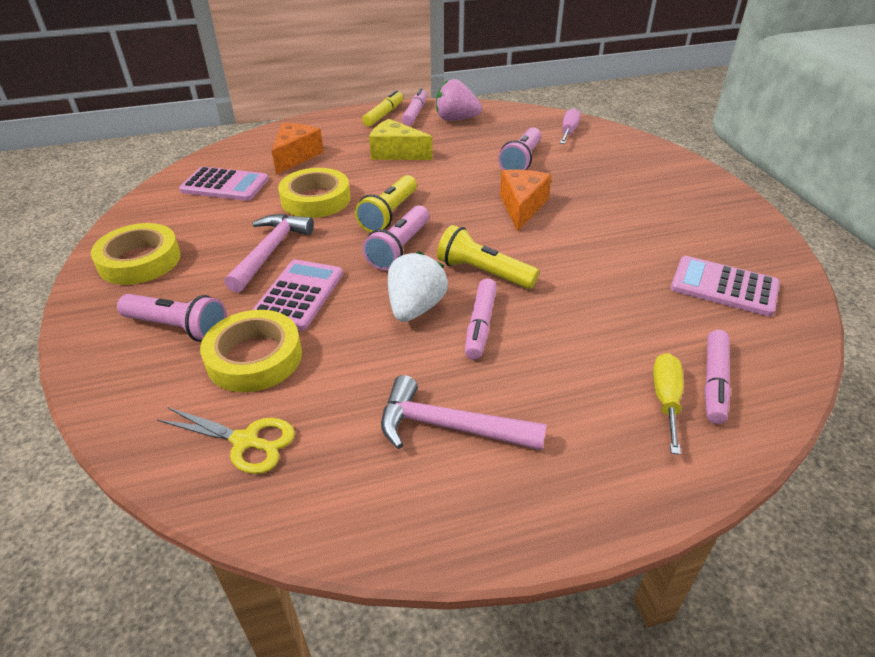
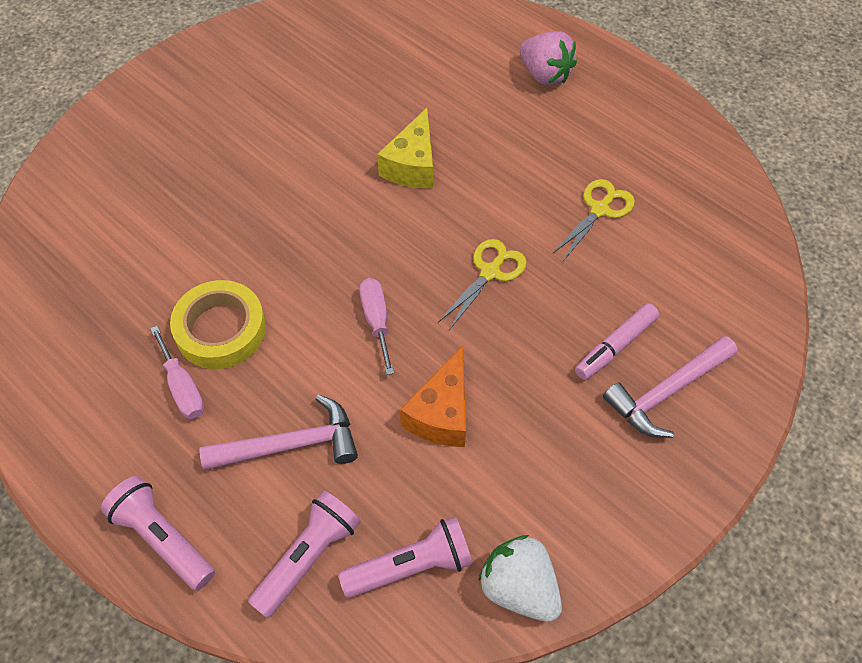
orange cheese: [272,123,324,175] [500,169,551,231] = 2 -> [400,346,466,447] = 1
pink calculator: [179,167,269,201] [253,259,343,331] [671,256,780,317] = 3 -> none = 0
pink marker: [402,88,427,126] [465,279,497,360] [704,330,731,424] = 3 -> [575,303,659,380] = 1
pink screwdriver: [560,108,580,144] = 1 -> [150,326,204,419] [359,278,394,375] = 2
yellow flashlight: [355,175,417,232] [437,225,539,289] = 2 -> none = 0
yellow marker: [362,90,403,126] = 1 -> none = 0
yellow scissors: [158,407,295,474] = 1 -> [438,239,527,330] [553,179,635,260] = 2
yellow screwdriver: [653,353,683,455] = 1 -> none = 0
yellow tape: [91,223,181,285] [200,310,302,392] [278,168,350,218] = 3 -> [170,280,266,369] = 1

